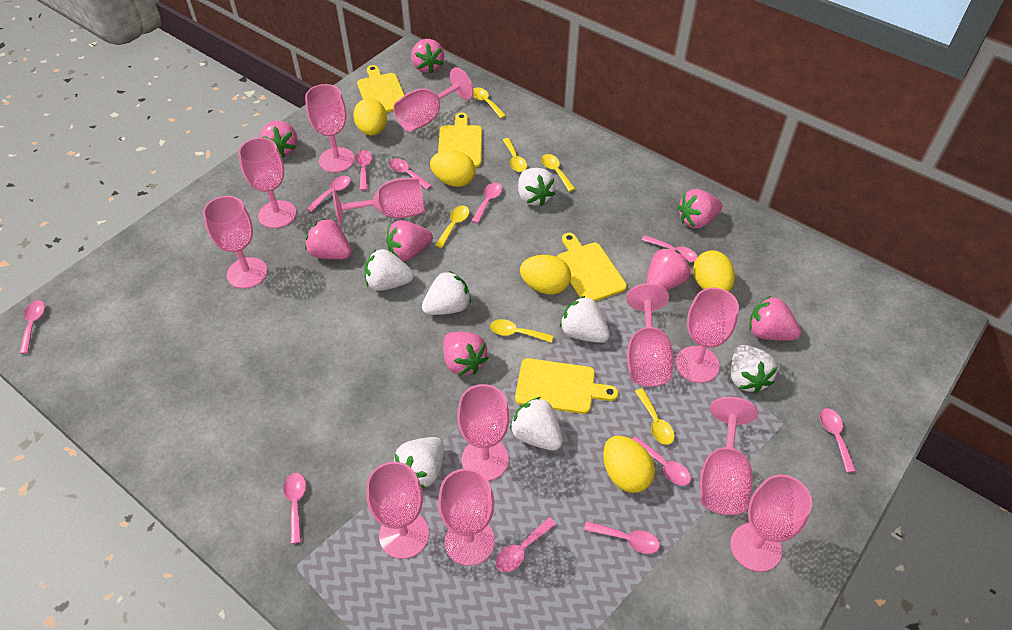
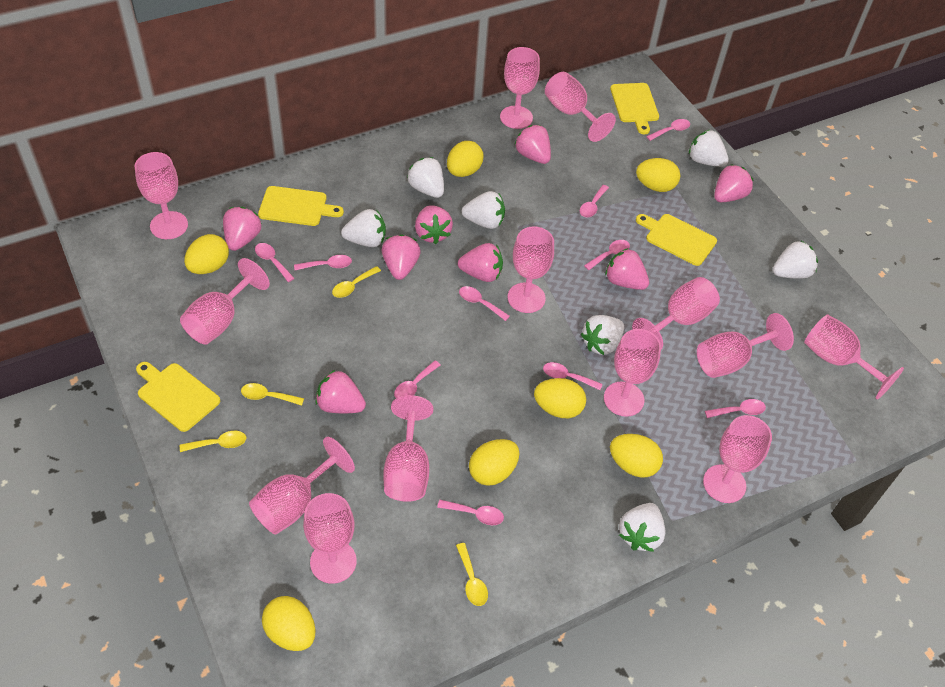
pink goblet: [203,196,268,289] [238,138,296,228] [305,84,355,173] [332,178,425,227] [366,462,429,559] [393,67,473,132] [438,468,495,566] [457,384,510,481] [626,283,674,387] [676,287,739,383] [700,397,758,515] [730,474,812,572] = 12 -> [135,152,188,239] [180,258,270,345] [249,437,355,535] [303,493,357,584] [383,395,433,502] [500,47,540,129] [508,226,554,313] [545,72,616,142] [604,329,661,417] [632,277,720,350] [697,313,794,378] [703,415,772,503] [804,315,904,400] = 13
pink spoon: [19,300,45,354] [283,473,306,544] [306,176,351,212] [355,150,372,191] [389,158,432,190] [471,183,502,224] [496,517,556,572] [584,521,660,554] [633,436,691,486] [642,235,697,262] [820,408,856,473] = 11 -> [255,243,295,282] [294,255,352,270] [394,361,441,398] [437,500,504,525] [459,286,510,321] [543,362,602,390] [580,185,609,217] [584,240,630,270] [646,119,690,141] [705,399,766,418] = 10
yellow egg: [353,98,387,136] [430,150,476,187] [520,255,571,295] [603,436,655,493] [693,250,735,292] = 5 -> [184,234,229,274] [262,596,316,651] [447,141,484,177] [469,439,519,486] [534,378,586,418] [610,434,663,478] [636,158,680,192] = 7
yellow spoon: [436,205,470,248] [473,87,506,118] [490,319,553,343] [503,138,527,172] [541,154,575,192] [635,388,675,445] = 6 -> [180,431,246,452] [241,383,304,406] [332,266,381,298] [456,543,488,606] = 4

